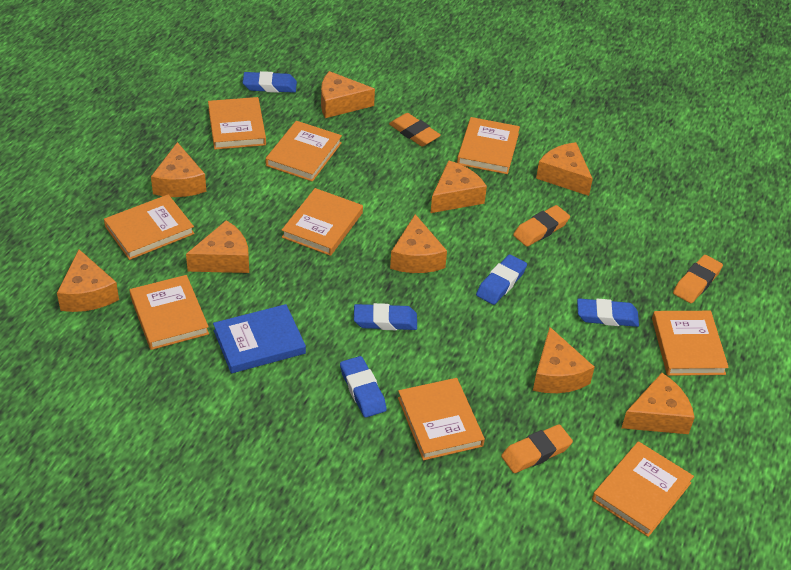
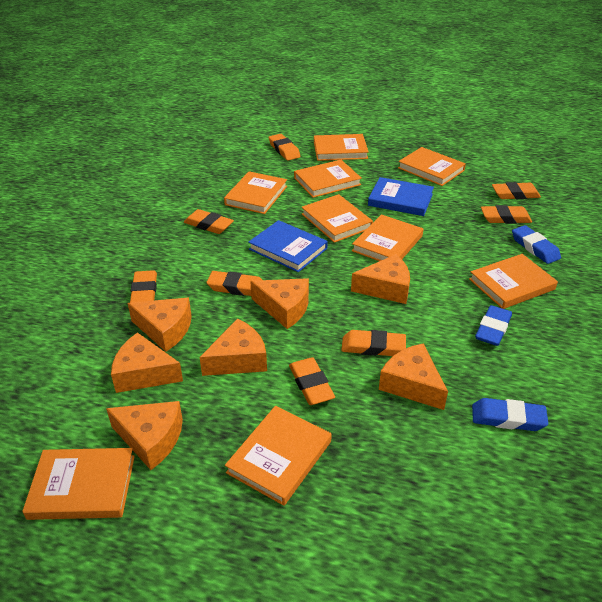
blue book: [213,304,306,373] = 1 -> [248,220,328,272] [368,177,434,216] = 2
blue eraser: [243,71,297,93] [340,356,387,417] [354,303,417,330] [476,254,527,305] [577,298,639,327] = 5 -> [472,398,548,431] [475,305,512,346] [512,225,561,264] = 3
orange cheese: [57,249,119,312] [151,142,206,197] [186,220,249,273] [321,71,375,118] [390,214,447,273] [430,160,487,213] [533,327,595,393] [536,142,593,196] [622,373,695,434] = 9 -> [106,401,183,470] [111,332,183,393] [128,298,192,352] [200,319,267,376] [250,278,309,329] [351,254,410,304] [379,343,448,410] = 7
orange eraser: [389,113,441,146] [501,424,573,473] [513,205,570,247] [673,255,723,303] = 4 -> [130,270,157,303] [184,209,234,234] [207,271,262,296] [268,134,301,161] [289,357,335,405] [341,330,406,356] [481,205,532,224] [492,182,541,199] = 8

